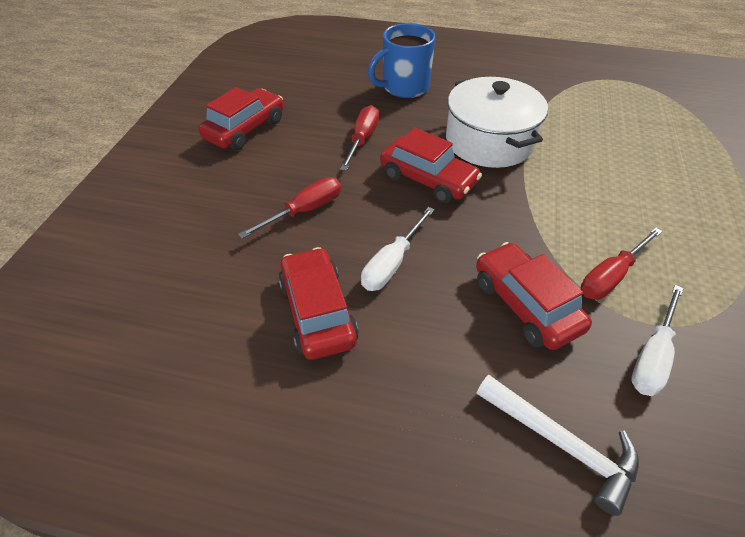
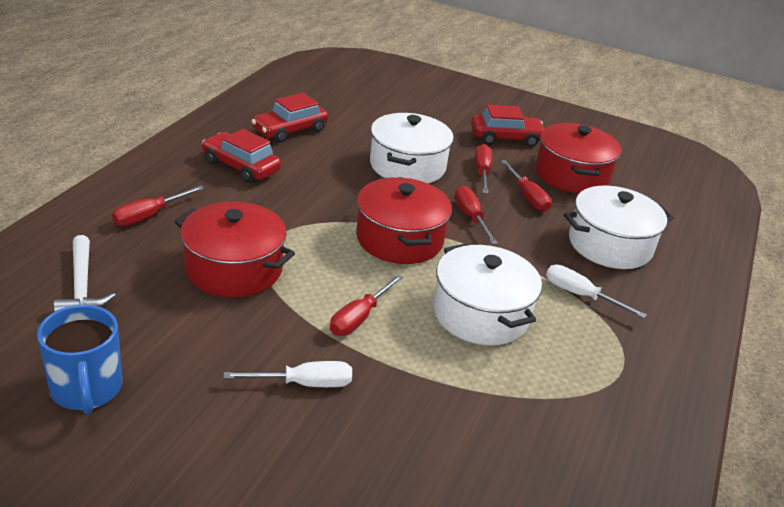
red car: [198,87,283,150] [279,247,359,360] [380,128,482,203] [476,242,592,350] = 4 -> [202,129,281,183] [252,93,328,143] [471,105,544,147] = 3
red pot: none = 0 -> [175,202,295,297] [356,177,452,264] [536,123,622,193] = 3
red screwdriver: [238,177,341,239] [340,105,379,171] [581,227,663,300] = 3 -> [112,185,204,226] [330,274,403,336] [455,186,498,244] [475,144,492,194] [501,160,552,212] = 5
white pot: [446,77,548,168] = 1 -> [370,113,454,183] [433,243,542,345] [564,186,674,269] = 3

